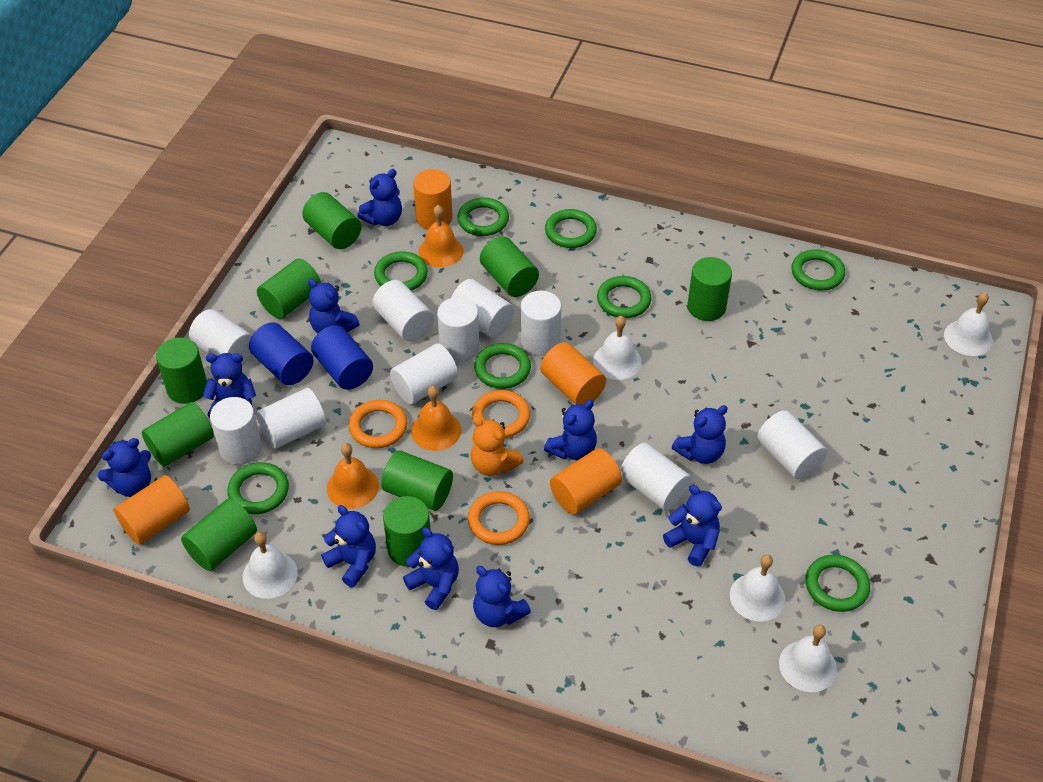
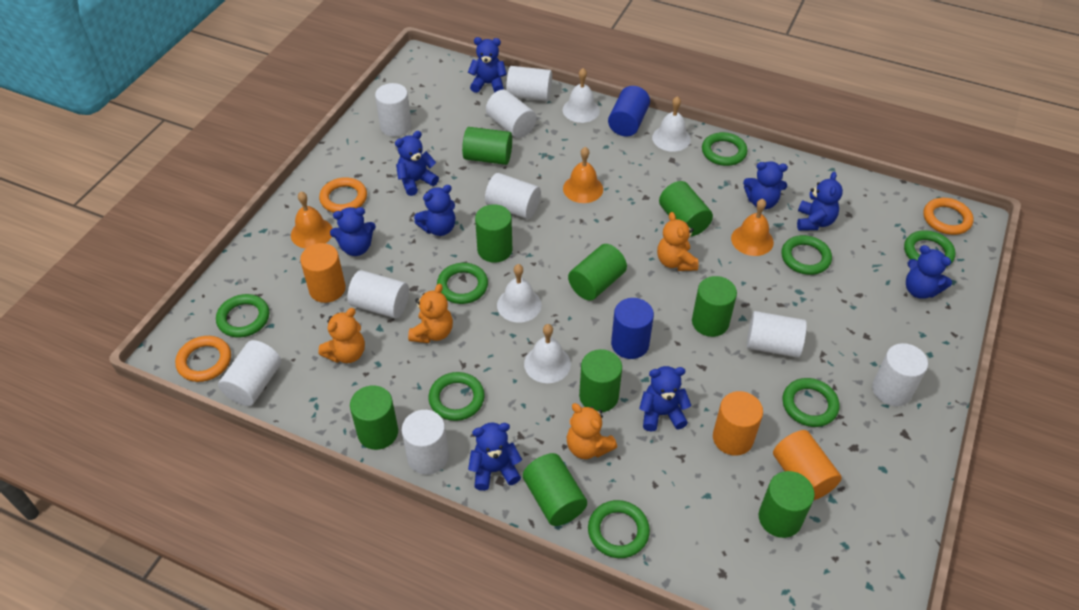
blue teddy bear: [98,438,151,497] [203,353,256,418] [308,279,360,333] [321,505,376,587] [358,169,402,226] [403,527,459,610] [473,566,531,627] [544,399,597,460] [663,485,722,566] [672,405,728,464] = 10 -> [330,207,376,256] [395,131,439,196] [414,185,455,236] [468,37,507,93] [468,423,522,491] [639,366,691,432] [743,161,788,210] [797,172,843,231] [906,245,952,299] = 9
orange cylinder: [114,475,190,545] [413,169,453,230] [540,342,606,405] [550,448,622,515] = 4 -> [300,243,346,303] [713,391,763,456] [773,430,842,500] = 3
orange teddy bear: [470,416,524,476] = 1 -> [318,308,365,363] [408,284,453,343] [567,403,617,459] [657,212,698,271] = 4
white bell: [243,532,298,599] [593,316,642,380] [730,554,785,622] [779,625,837,692] [944,292,993,356] = 5 -> [497,264,542,323] [524,324,571,383] [563,68,600,123] [652,96,691,152] = 4
white cylinder: [189,309,252,366] [210,397,262,465] [256,388,326,449] [372,280,434,342] [390,343,458,405] [437,297,479,362] [451,279,514,338] [521,291,561,356] [620,443,692,511] [757,410,827,479] = 10 -> [218,340,281,406] [347,270,409,319] [375,83,412,137] [402,410,449,475] [485,173,541,219] [486,90,536,138] [506,66,552,101] [747,311,807,358] [872,343,928,406] = 9

